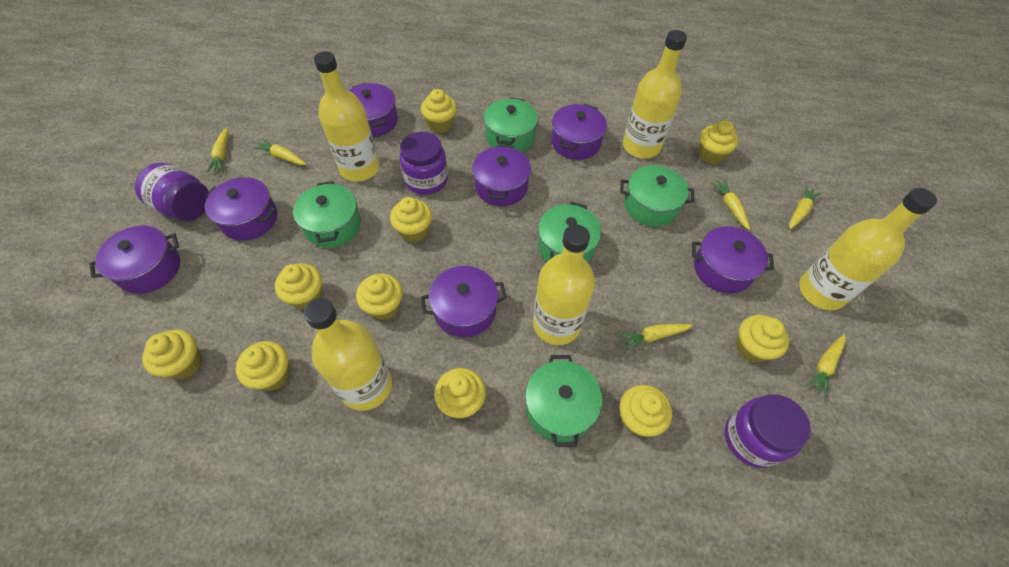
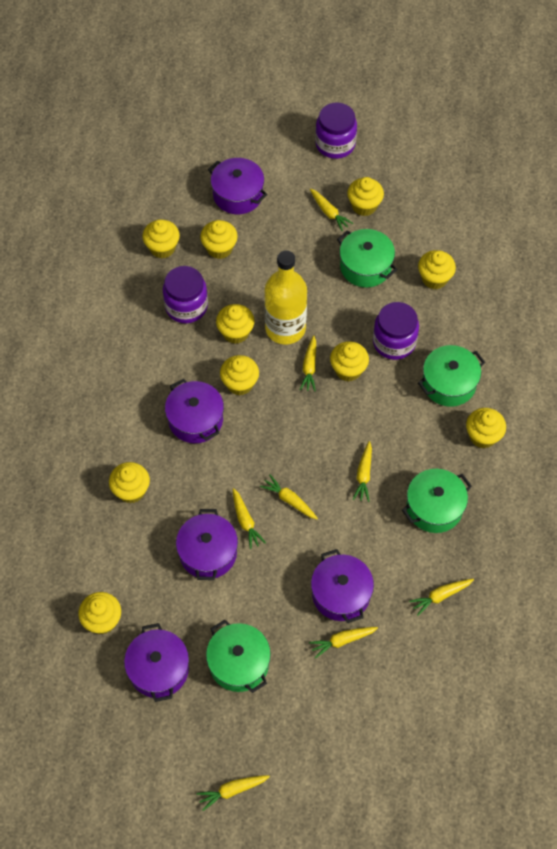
green pot: [293,181,361,248] [484,97,538,152] [525,355,602,447] [538,202,602,263] [620,165,695,227] = 5 -> [206,620,271,693] [337,229,397,287] [402,469,472,533] [418,345,485,407] = 4
purple pot: [90,226,180,294] [203,177,277,241] [349,83,398,137] [421,266,507,338] [472,145,531,206] [551,104,607,160] [692,226,774,294] = 7 -> [124,623,189,702] [165,379,224,443] [176,509,238,580] [208,158,268,214] [311,549,374,623] = 5
yellow bottle: [304,298,392,411] [314,51,380,182] [533,225,595,345] [623,30,687,159] [799,188,937,310] = 5 -> [264,250,307,345] = 1
yellow carrot: [206,128,229,173] [253,139,306,165] [619,324,693,351] [711,179,750,230] [789,185,821,229] [806,334,846,397] = 6 -> [197,775,270,811] [233,488,266,549] [260,475,318,519] [300,335,316,391] [309,627,378,658] [310,188,353,231] [353,441,372,502] [409,579,474,616] = 8

